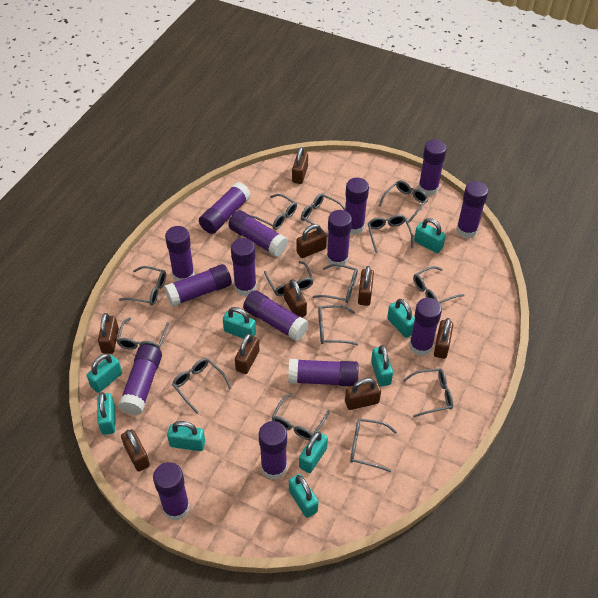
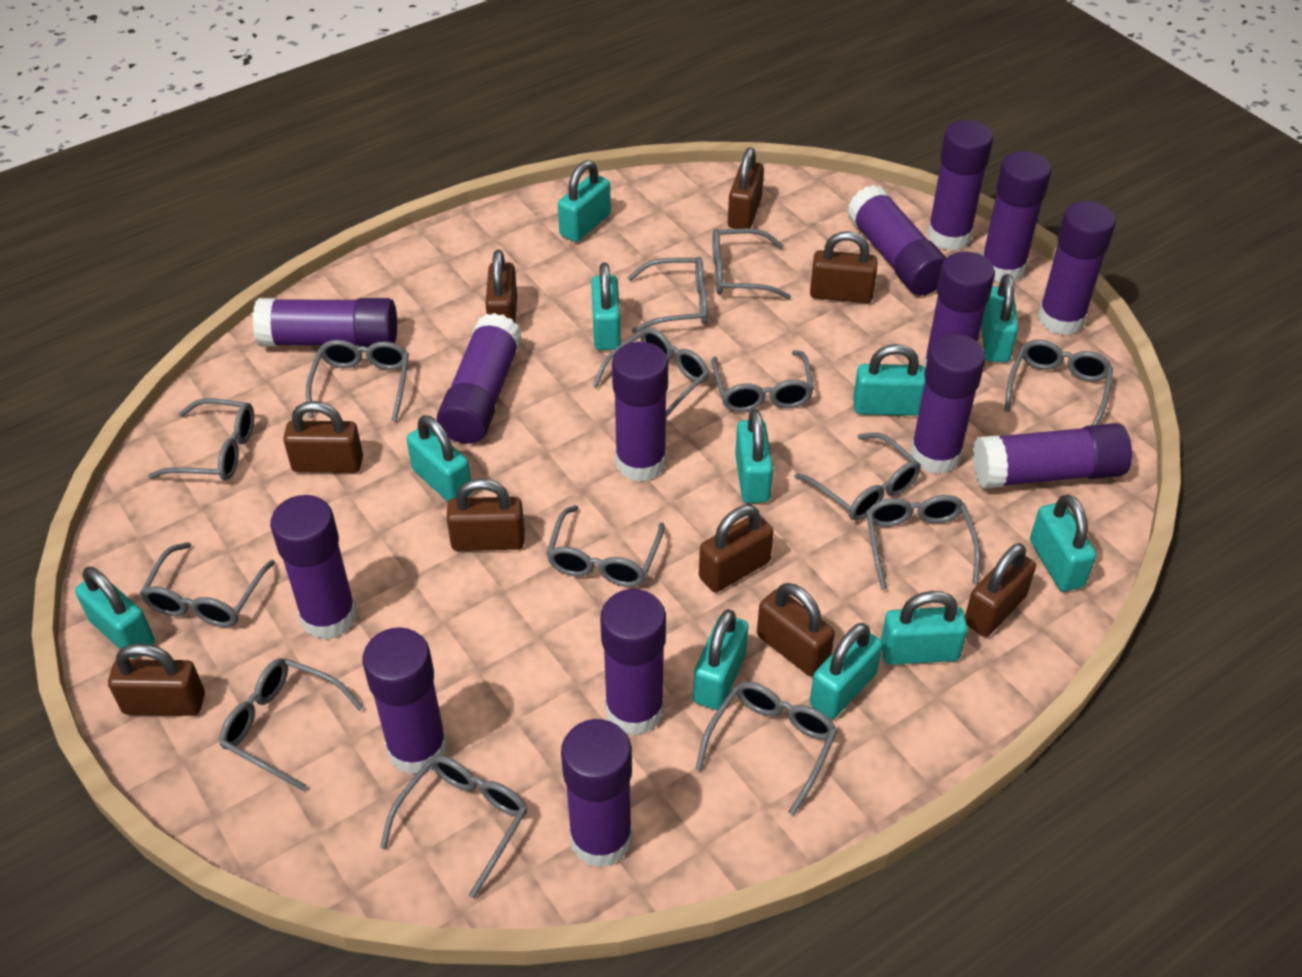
purple glue stick: [118,344,162,415] [153,462,190,520] [164,264,232,307] [165,226,195,282] [199,182,251,234] [228,210,288,257] [231,238,257,296] [243,290,309,341] [258,421,287,479] [288,359,359,387] [327,210,352,268] [345,178,369,235] [409,298,442,356] [418,139,447,196] [456,181,488,238] = 15 -> [253,298,397,347] [270,495,357,640] [362,628,447,775] [437,313,522,444] [561,719,633,868] [600,589,666,736] [612,342,668,482] [847,185,946,295] [910,334,986,474] [923,251,995,368] [927,120,993,251] [973,423,1132,488] [982,151,1051,282] [1037,201,1116,335] = 14
turquoise padlock: [87,354,122,393] [97,392,115,435] [167,421,205,451] [223,307,256,339] [289,474,318,518] [299,431,328,473] [371,345,393,387] [387,299,415,338] [414,218,446,253] = 9 -> [75,567,155,658] [406,415,472,502] [558,160,611,242] [591,262,621,350] [693,609,748,710] [735,409,773,503] [810,623,883,719] [853,344,925,416] [881,591,968,665] [981,274,1018,362] [1030,494,1096,592] = 11

